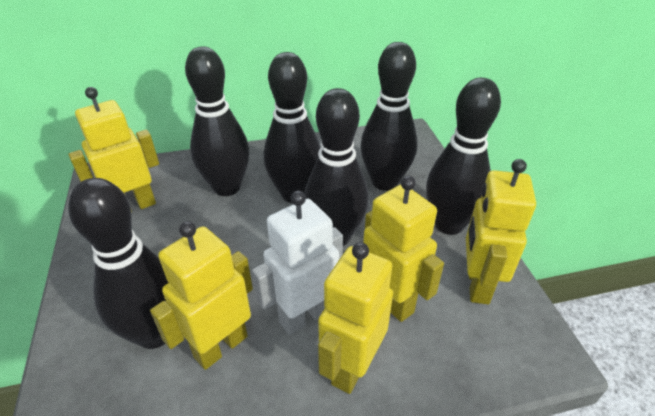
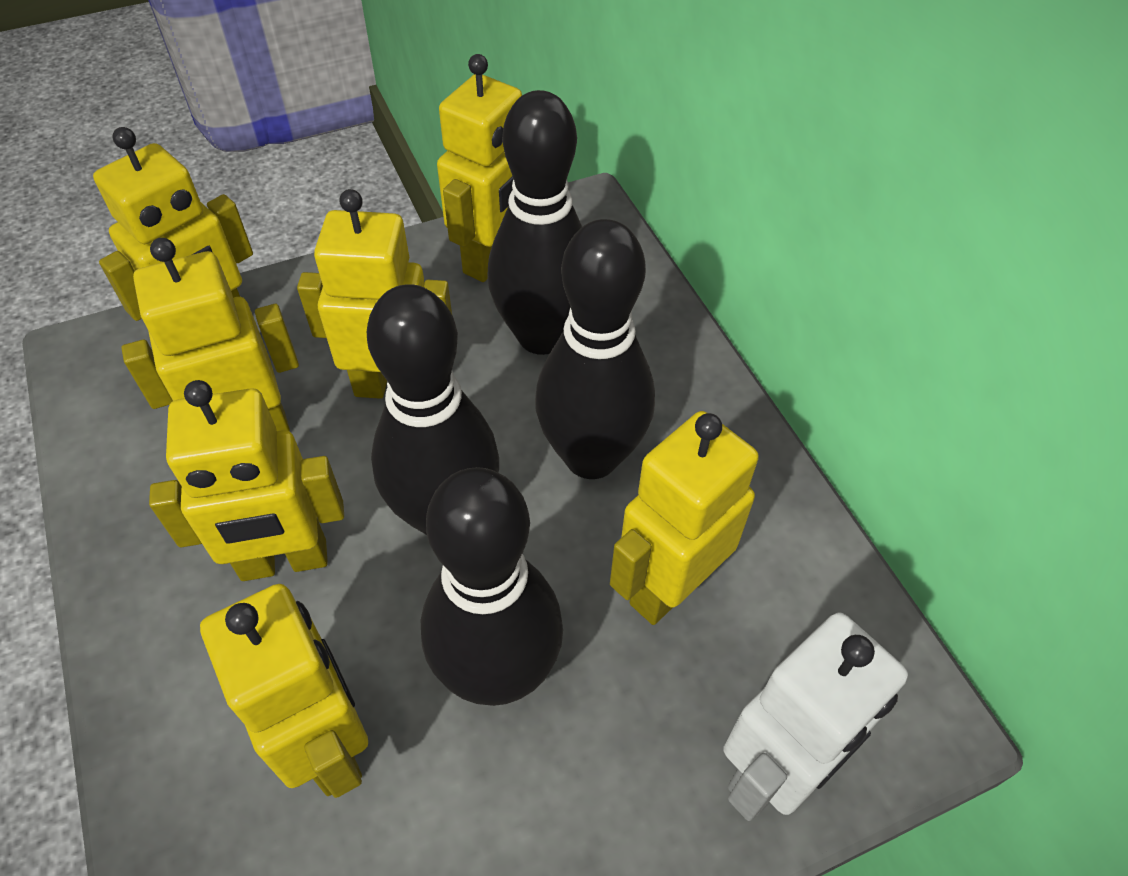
black bowling pin: [68,178,169,349] [185,47,249,196] [264,52,321,203] [305,88,369,246] [361,42,418,191] [426,78,501,235] = 6 -> [367,284,499,535] [421,467,563,706] [487,90,582,355] [535,219,655,479] = 4
yellow robot: [69,87,159,213] [150,221,253,370] [318,242,393,394] [363,176,444,322] [466,159,536,304] = 5 -> [93,127,253,321] [121,238,299,431] [149,380,344,581] [200,584,368,798] [297,189,452,399] [437,54,522,282] [610,411,759,625] = 7

